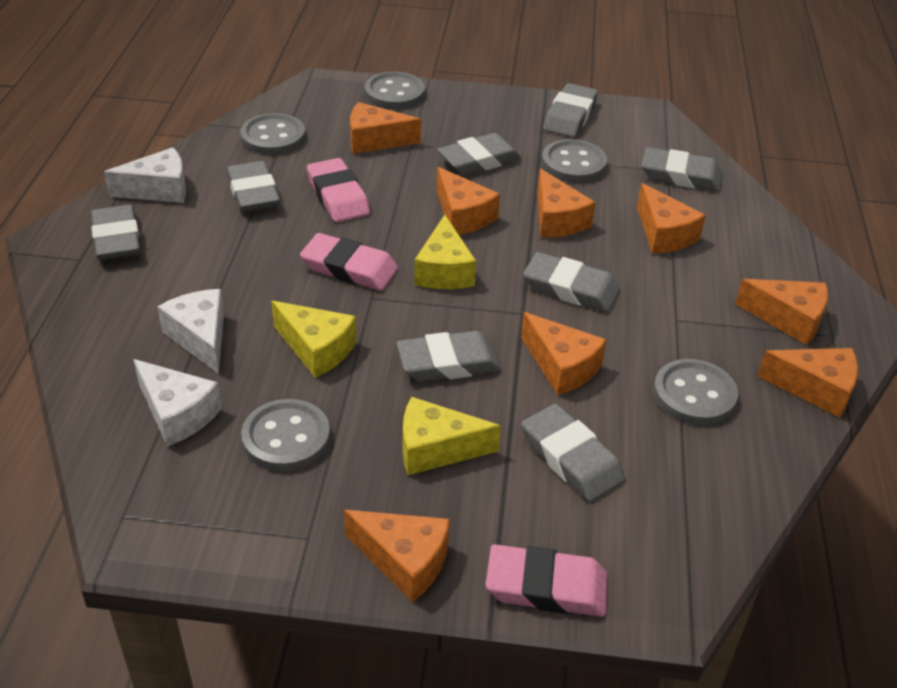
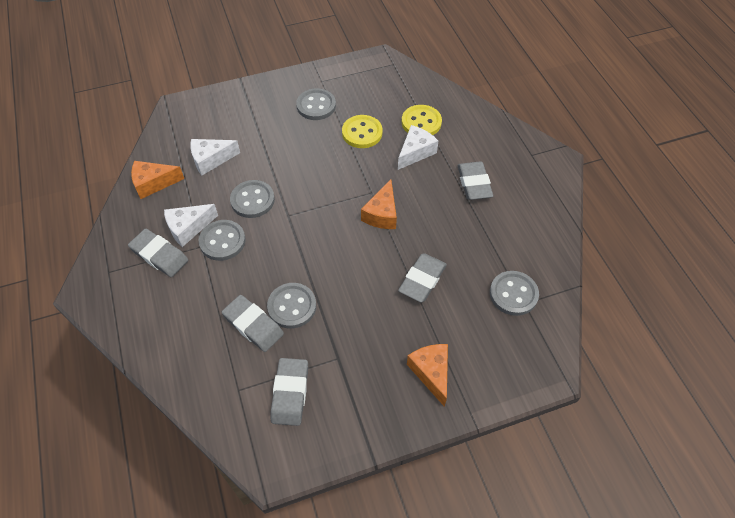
grey eraser: [91,205,141,260] [226,161,280,212] [396,331,501,382] [437,133,521,175] [521,404,625,502] [523,252,620,312] [543,83,598,137] [641,147,723,191] = 8 -> [128,229,188,277] [222,295,284,352] [271,358,308,426] [398,253,447,302] [457,161,493,200] = 5
orange cheese: [344,510,450,602] [350,102,421,154] [437,167,500,235] [521,312,607,395] [537,169,596,238] [637,183,706,254] [735,279,828,345] [758,348,858,418] = 8 -> [131,161,184,199] [361,179,397,229] [407,344,448,407] = 3
pink eraser: [300,233,398,291] [307,158,370,222] [486,544,608,617] = 3 -> none = 0
yellow button: none = 0 -> [342,115,383,148] [402,105,442,135] = 2
yellow cheese: [271,301,357,378] [403,397,501,475] [414,215,476,289] = 3 -> none = 0

